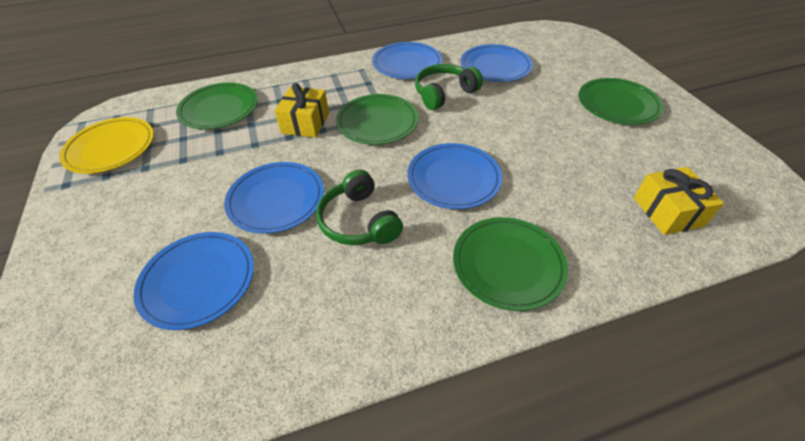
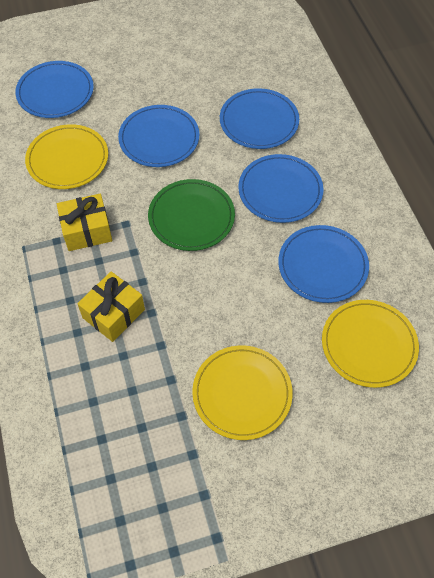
green headphones: [316,170,403,245] [415,64,483,110] = 2 -> none = 0
green plate: [176,83,258,129] [336,94,418,145] [453,217,568,311] [578,78,663,125] = 4 -> [148,179,235,251] = 1
yellow plate: [59,117,154,174] = 1 -> [25,124,108,189] [192,345,293,440] [322,300,419,388] = 3

